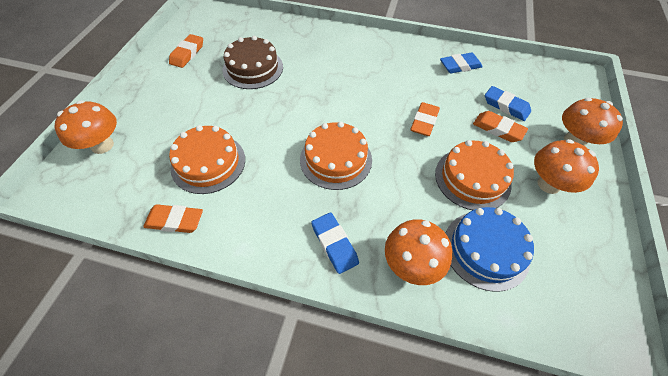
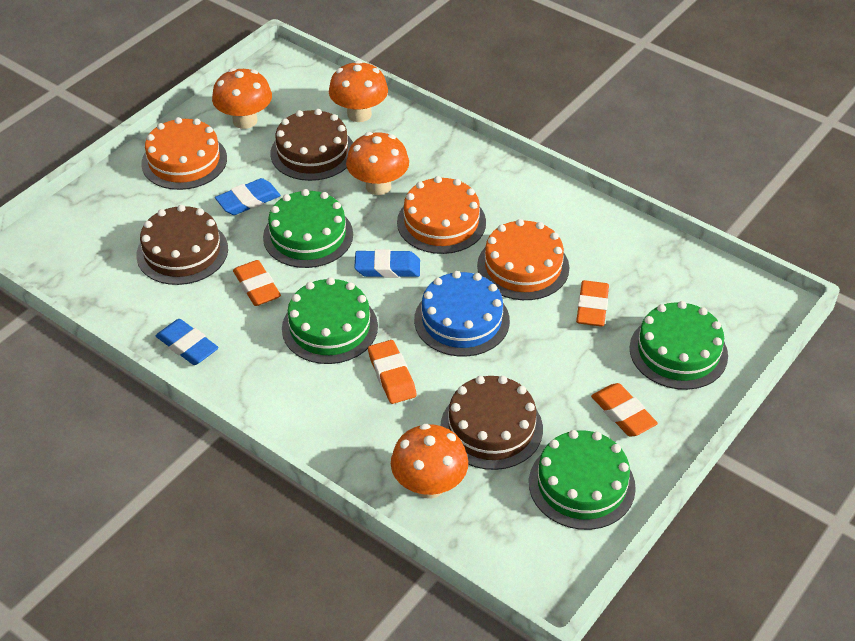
brown cake: [222,36,283,89] = 1 -> [136,205,228,285] [271,109,353,181] [441,376,543,470] = 3
green cake: none = 0 -> [263,189,353,268] [282,277,378,364] [529,430,636,530] [630,301,728,390] = 4

